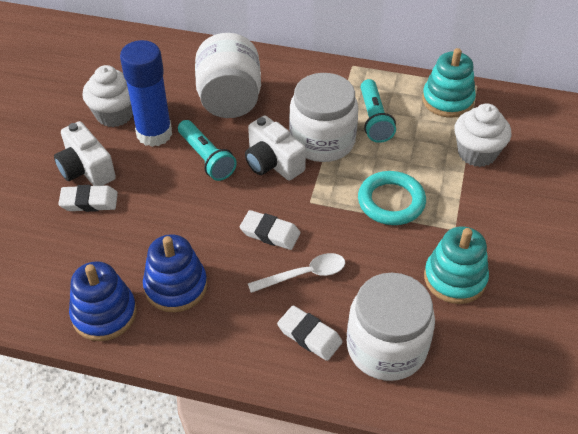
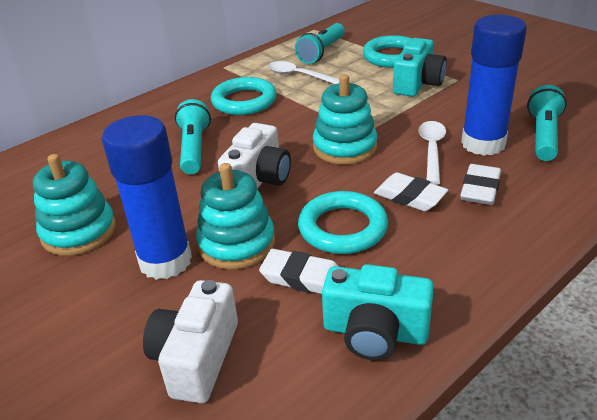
blue glue stick: [120,40,172,147] = 1 -> [102,115,192,280] [461,15,527,156] = 2
blue stacking toy: [69,261,137,341] [143,234,207,312] = 2 -> none = 0
turquoise camera: none = 0 -> [322,264,434,360] [393,38,447,97] = 2
turquoise flashlight: [178,120,237,181] [361,79,396,143] = 2 -> [175,99,211,174] [295,23,345,64] [527,85,567,161] = 3
turquoise ring: [358,171,426,225] = 1 -> [211,77,277,115] [298,191,388,254] [363,35,412,68] = 3
turquoise stacking toy: [422,48,476,118] [424,227,489,304] = 2 -> [33,154,116,256] [196,163,275,270] [313,74,377,165] = 3
white cupcake: [82,65,133,127] [454,103,511,167] = 2 -> none = 0
white jar: [195,33,261,118] [289,73,359,162] [347,273,435,381] = 3 -> none = 0
white spoon: [248,253,345,293] = 1 -> [268,61,339,84] [418,121,446,185] = 2

